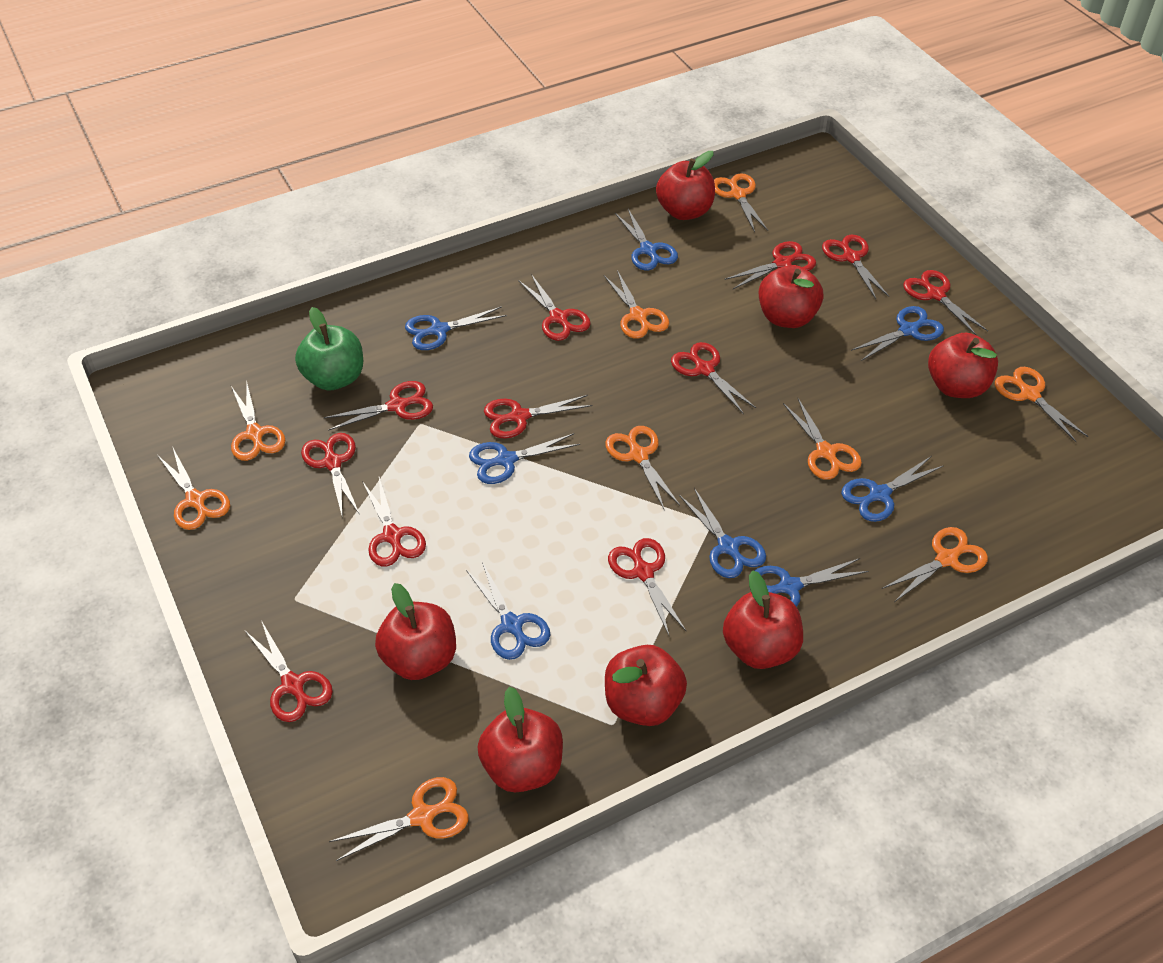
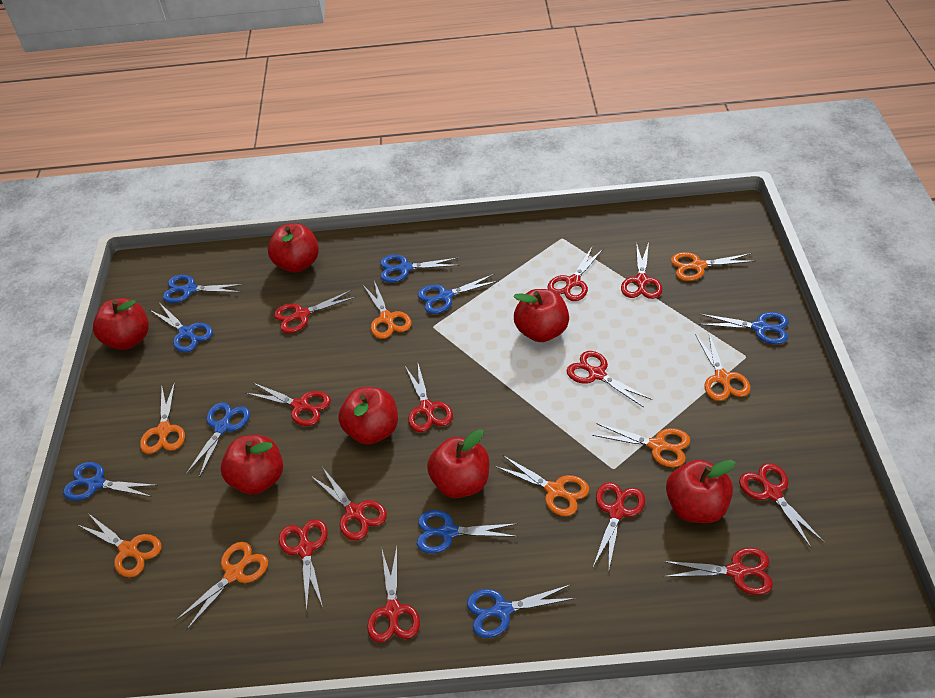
blue scissors: [405,306,507,350] [466,562,550,660] [469,433,580,484] [615,209,678,270] [679,488,766,578] [755,558,868,607] [841,456,943,522] [851,306,944,361] = 8 -> [63,462,158,501] [150,303,213,353] [163,275,244,303] [186,402,250,478] [380,255,460,282] [417,510,518,554] [418,274,499,314] [467,585,576,638] [699,312,789,344] = 9
green apple: [295,307,363,390] = 1 -> none = 0
orange scissors: [157,446,230,530] [231,383,285,461] [329,777,469,861] [604,270,669,338] [605,426,680,509] [714,173,768,232] [783,399,862,480] [882,527,988,602] [995,367,1089,442] = 9 -> [78,513,161,577] [140,382,185,454] [175,542,268,631] [363,281,412,339] [495,455,589,516] [592,423,690,467] [671,252,756,281] [695,331,751,401] = 8
red scissors: [245,622,333,722] [301,433,360,519] [324,381,433,431] [362,477,426,567] [484,395,592,439] [518,274,591,341] [608,538,686,635] [671,342,756,413] [724,241,816,289] [822,235,889,299] [903,270,988,336] = 11 -> [246,382,331,426] [274,290,356,333] [279,519,328,610] [311,467,387,540] [367,547,420,643] [405,364,453,432] [547,247,604,301] [566,351,652,408] [593,482,645,569] [621,242,662,299] [662,548,773,595] [739,463,824,548] = 12

